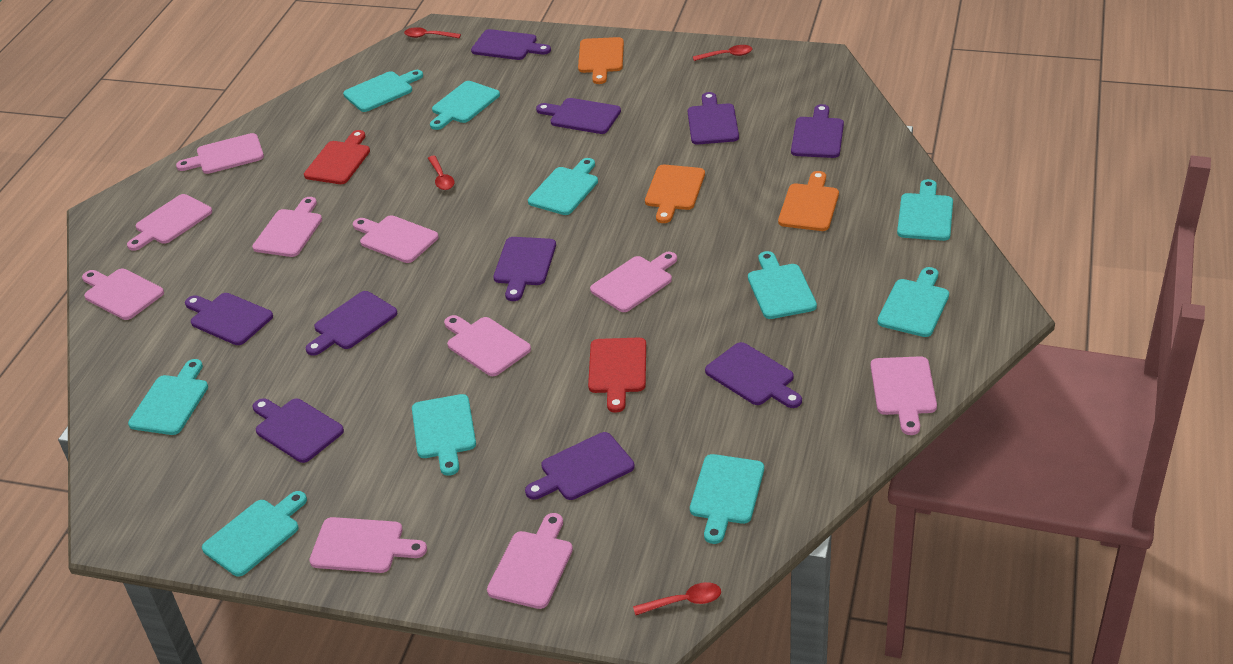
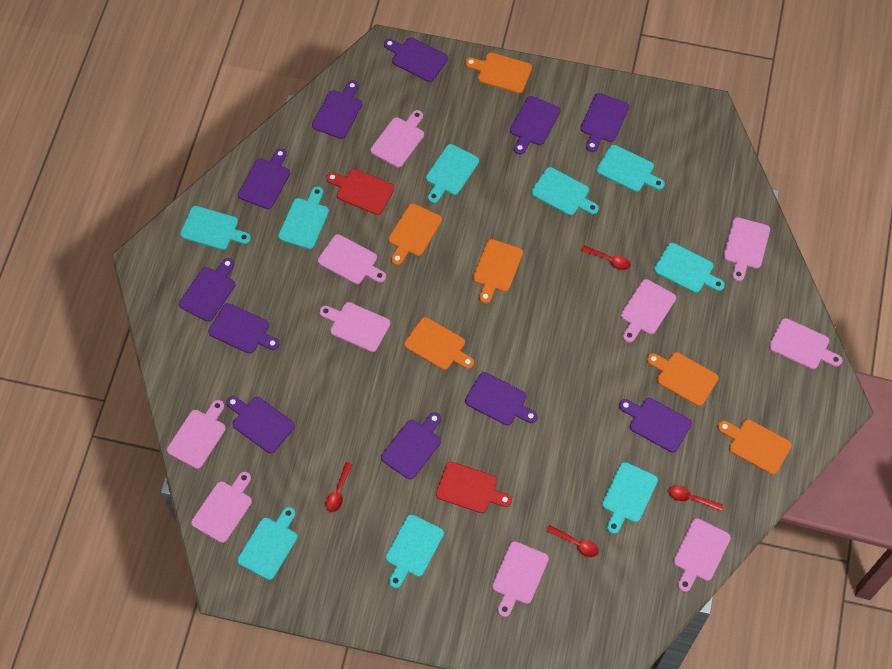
orange cutting board: [578,37,624,84] [645,165,705,223] [778,171,839,231] = 3 -> [389,203,442,265] [404,317,474,370] [465,52,532,93] [473,239,523,304] [647,352,719,406] [718,419,792,475] = 6
purple cutting board: [185,293,273,345] [253,398,344,463] [306,291,398,356] [471,29,551,60] [493,237,556,301] [525,432,635,500] [536,98,621,134] [688,92,739,144] [705,342,802,408] [791,104,844,158] = 10 -> [179,258,235,322] [208,303,279,354] [226,396,295,453] [238,148,290,209] [312,80,362,139] [381,412,441,479] [384,37,448,82] [465,372,538,425] [510,96,560,154] [580,93,629,152] [619,398,692,453] = 11
turquoise cutting board: [128,359,208,435] [202,491,307,577] [343,70,423,112] [412,394,476,476] [430,81,500,130] [528,158,598,215] [690,454,764,544] [748,251,817,319] [878,267,949,337] [897,179,953,241] = 10 -> [180,206,251,250] [237,507,297,580] [278,187,329,249] [386,514,444,588] [426,144,479,203] [531,167,599,215] [596,145,665,192] [602,462,658,534] [654,243,725,293] = 9

